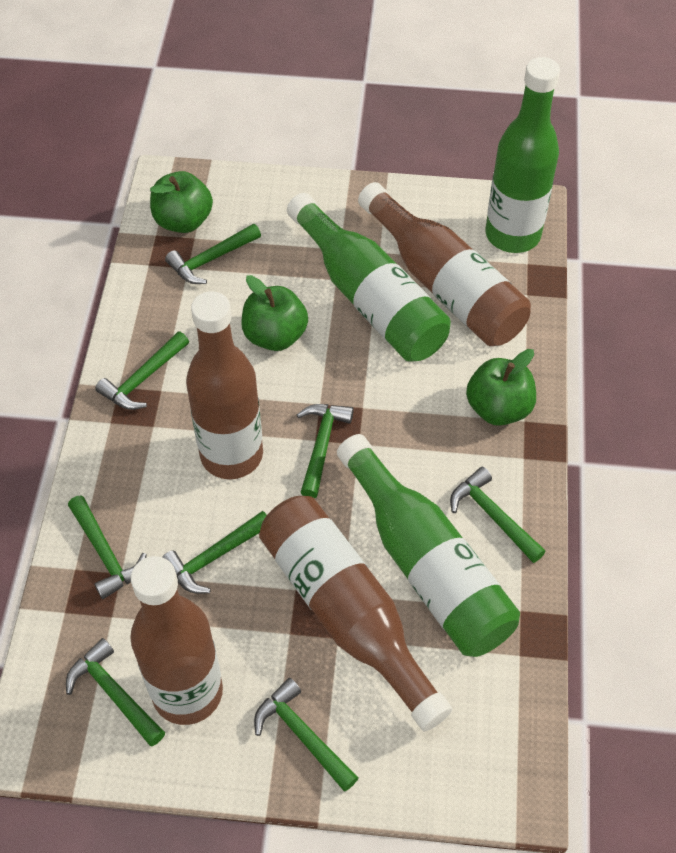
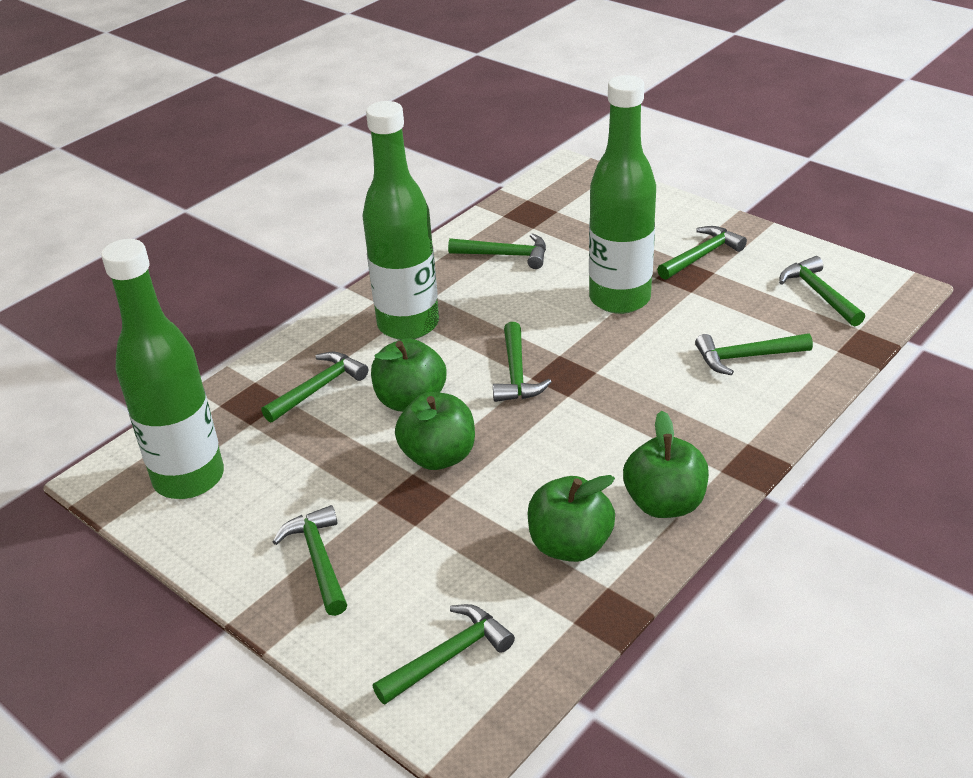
brown bottle: [130,556,223,725] [186,291,263,479] [259,496,452,731] [358,182,531,346] = 4 -> none = 0
green apple: [150,171,213,233] [241,275,308,351] [466,349,536,426] = 3 -> [371,338,446,412] [395,392,475,470] [528,475,615,562] [623,411,709,518] = 4

